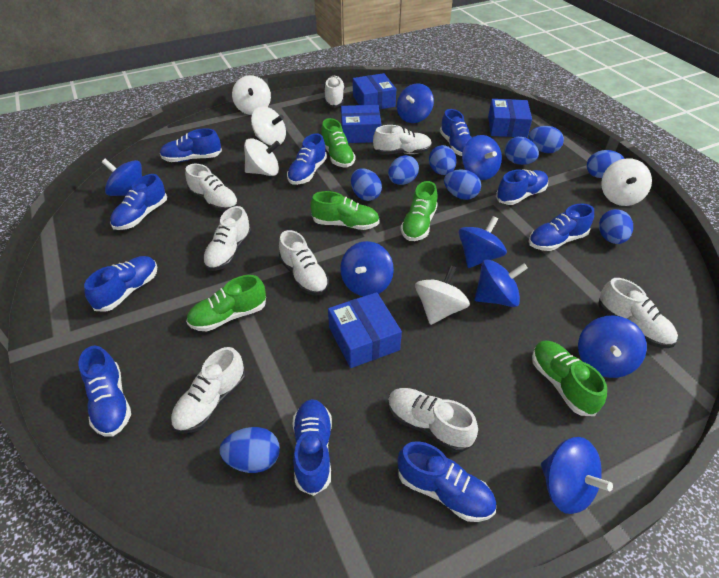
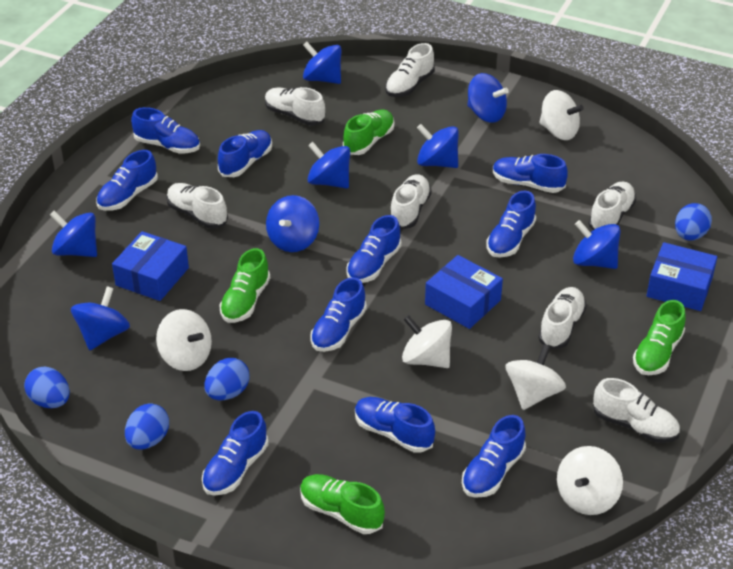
blue box: [328,292,402,368] [341,105,381,143] [353,73,396,110] [488,99,532,138] = 4 -> [112,231,189,301] [425,255,503,329] [647,242,717,311] = 3
blue egg: [220,427,280,473] [351,168,382,201] [388,155,419,185] [429,145,457,175] [444,170,481,200] [505,137,539,165] [529,126,564,153] [587,150,624,178] [599,209,633,244] = 9 -> [24,367,70,408] [125,403,169,450] [205,358,250,400] [675,203,712,241] = 4
green shoe: [186,275,266,331] [311,191,380,230] [321,118,356,167] [401,181,438,241] [532,341,607,416] = 5 -> [219,248,270,323] [300,474,385,534] [343,109,395,155] [633,300,685,375] = 4
white shoe: [171,347,246,434] [185,164,238,211] [203,206,252,271] [279,230,329,296] [324,76,345,108] [373,125,432,155] [388,388,478,452] [598,278,678,348] = 8 -> [166,183,228,229] [265,87,325,125] [385,43,435,97] [390,174,432,229] [538,287,587,349] [588,181,636,230] [593,378,680,443] = 7

